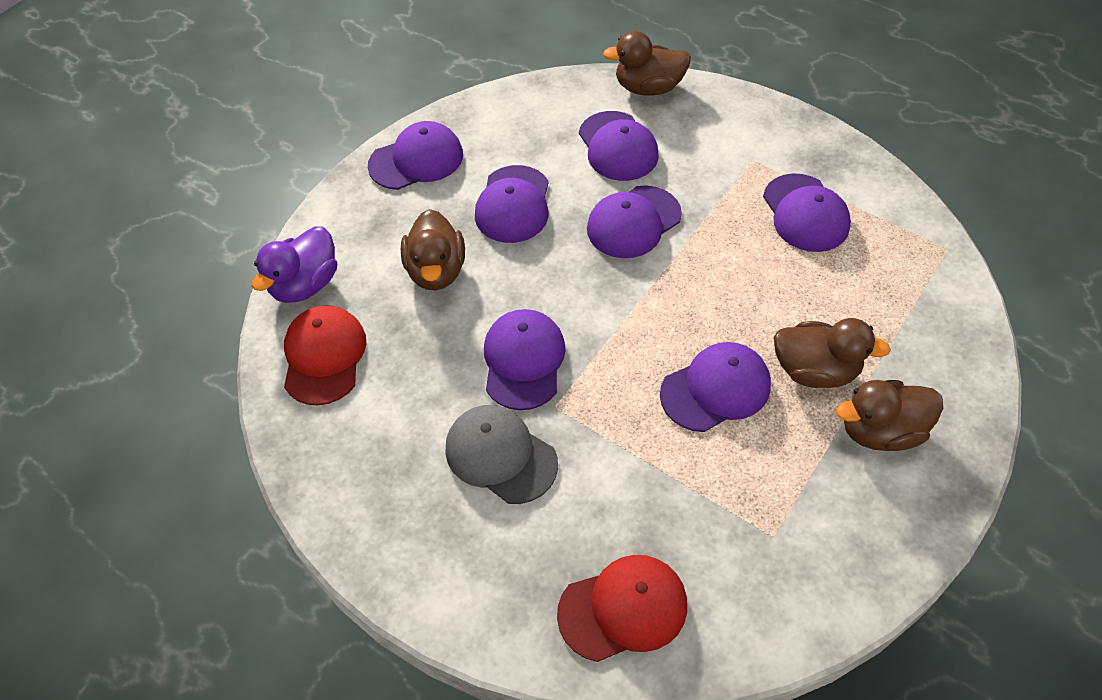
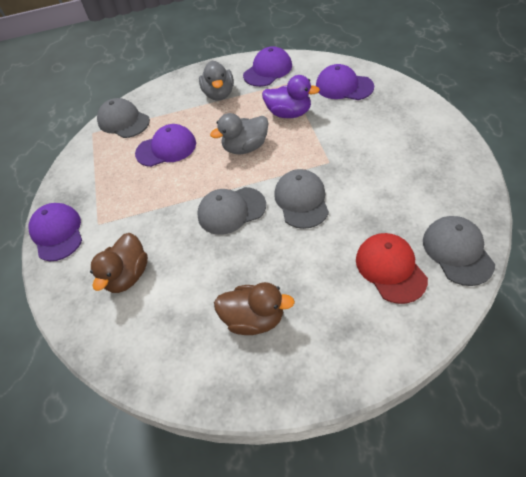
brown duck: [401,209,465,290] [603,31,691,96] [774,318,891,388] [836,380,943,451] = 4 -> [90,233,148,293] [214,282,295,335] = 2
grey cap: [445,405,558,504] = 1 -> [97,98,150,138] [197,187,266,235] [274,169,329,229] [423,216,495,286] = 4
grey duck: none = 0 -> [199,60,234,101] [210,113,269,154] = 2
purple cap: [368,121,463,190] [475,165,549,243] [484,309,566,410] [579,111,659,181] [587,185,682,258] [660,342,771,432] [763,174,851,252] = 7 -> [29,203,82,261] [135,124,196,167] [243,46,292,87] [316,64,374,100] = 4
red cap: [284,305,366,406] [557,555,687,662] = 2 -> [356,233,428,304] = 1

